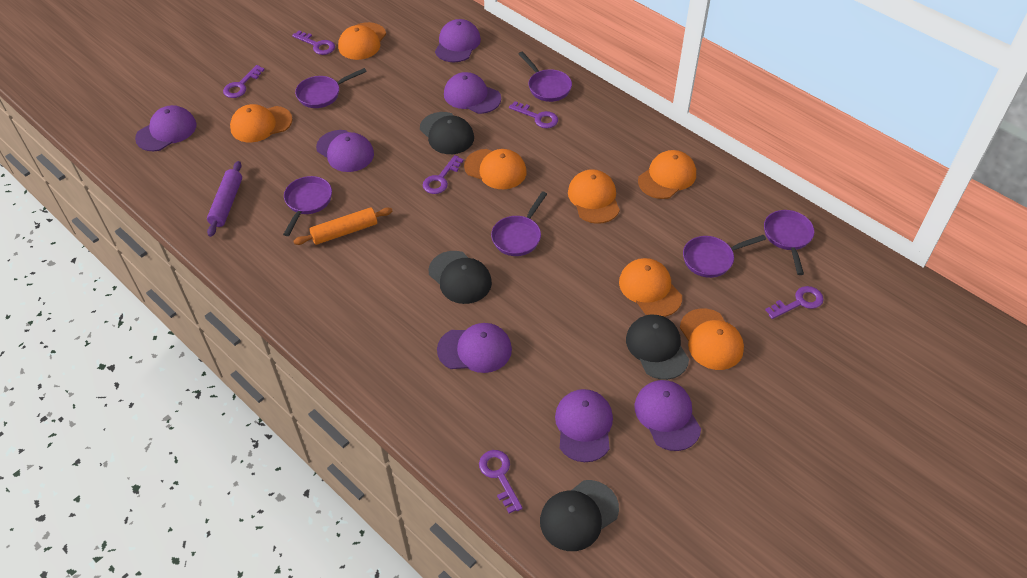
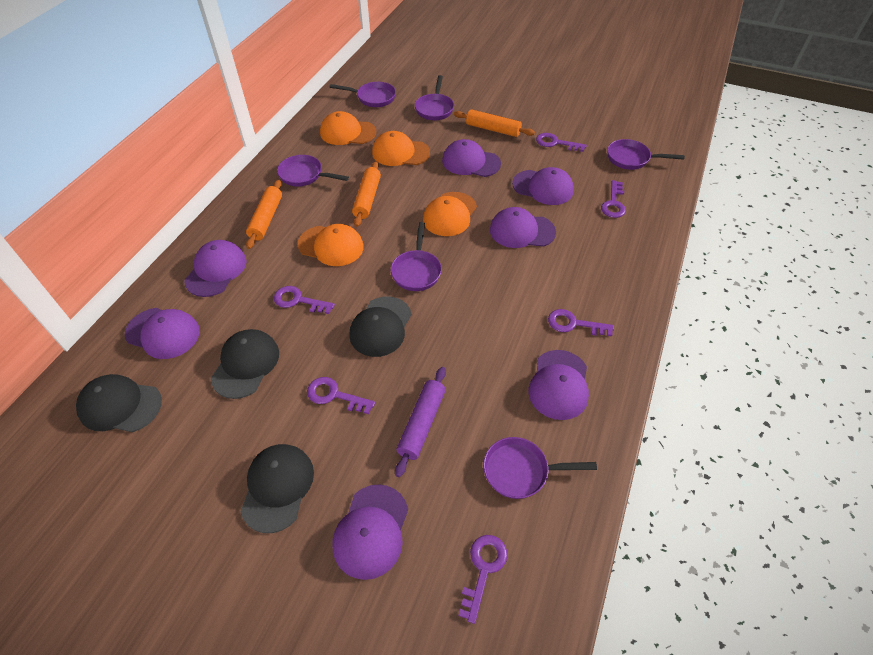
orange cap: [230,104,292,142] [338,22,386,60] [464,149,527,189] [568,169,620,224] [619,258,682,317] [638,150,696,199] [680,308,744,370] = 7 -> [298,224,364,266] [320,111,376,145] [372,131,430,166] [423,192,477,236] = 4
orange rolling pin: [293,207,392,245] = 1 -> [246,180,282,249] [352,161,381,227] [454,109,535,137] = 3

